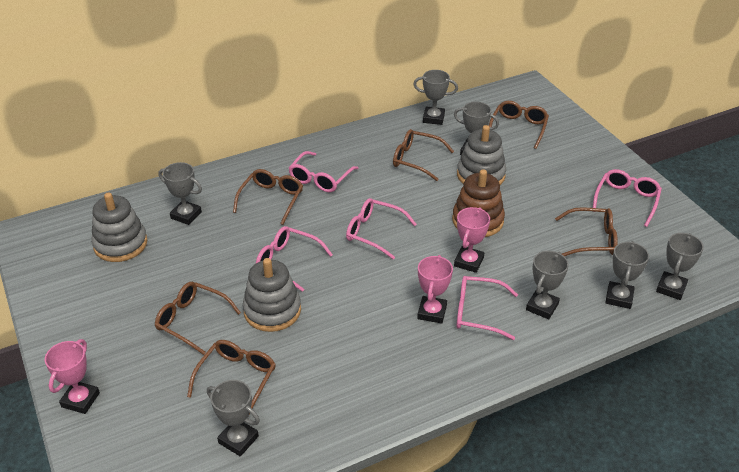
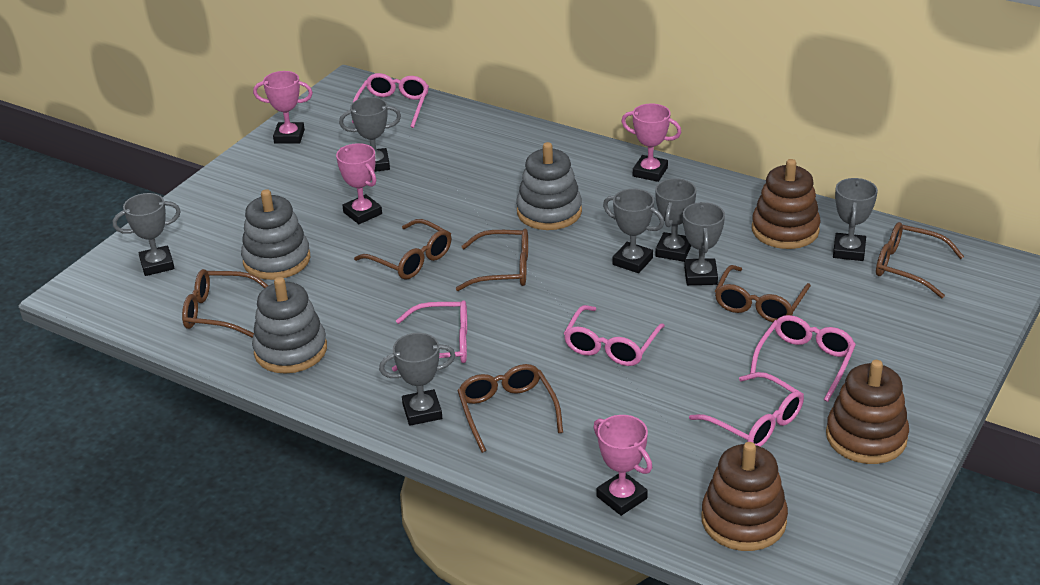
brown stacking toy: [452,169,505,237] = 1 -> [701,442,788,551] [752,159,821,249] [826,360,909,464] = 3
pink trophy: [45,339,100,414] [417,255,453,324] [454,207,490,273] = 3 -> [253,71,313,144] [336,143,382,224] [593,415,652,516] [621,104,682,182] = 4

